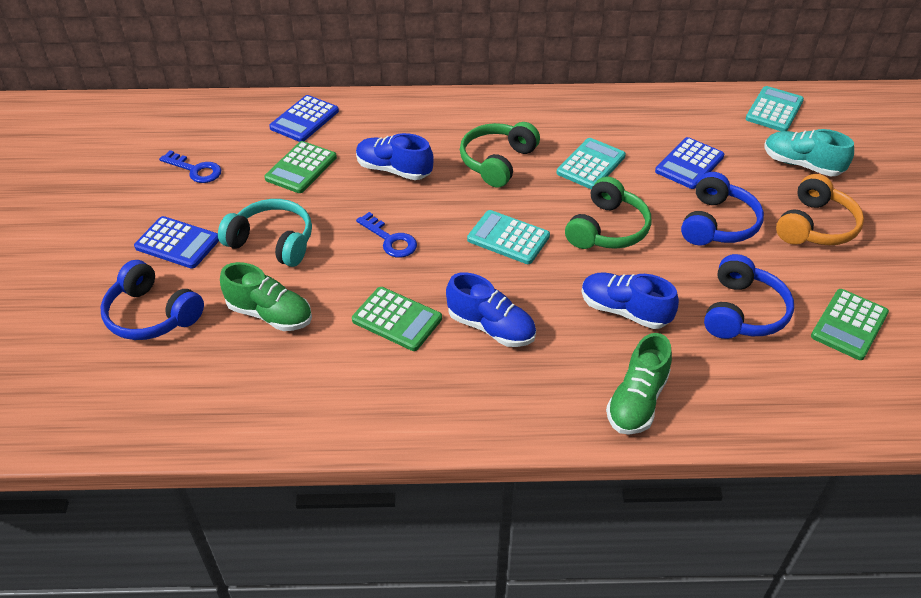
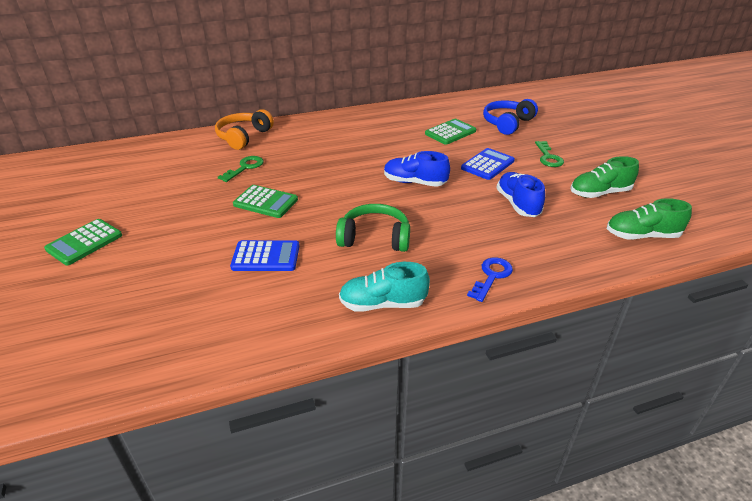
blue calculator: [134,216,219,269] [269,95,339,142] [655,137,724,189] = 3 -> [230,240,299,271] [461,148,515,180] = 2
blue headphones: [100,260,204,340] [681,172,764,245] [704,254,794,339] = 3 -> [483,99,538,135] = 1
blue key: [159,150,221,183] [356,212,417,258] = 2 -> [467,257,513,302] = 1
blue shoe: [356,133,434,180] [446,272,536,347] [581,272,679,329] = 3 -> [384,151,450,187] [496,172,545,217] = 2
green headphones: [460,122,540,187] [565,177,651,249] = 2 -> [336,204,410,252] = 1
green key: none = 0 -> [218,156,264,182] [535,141,564,167] = 2
turquoise calculator: [467,210,550,264] [557,138,626,189] [746,86,804,131] = 3 -> none = 0
turquoise headphones: [218,199,312,267] = 1 -> none = 0

